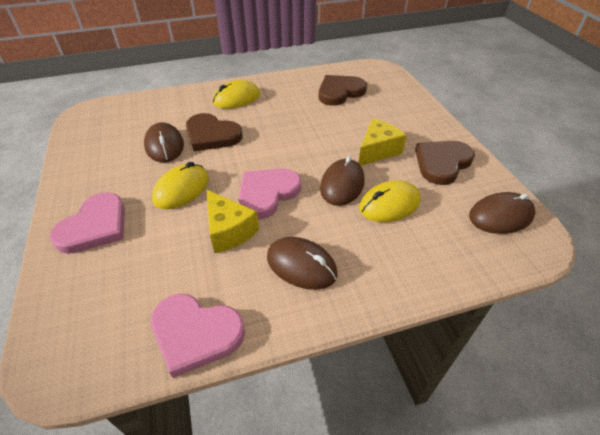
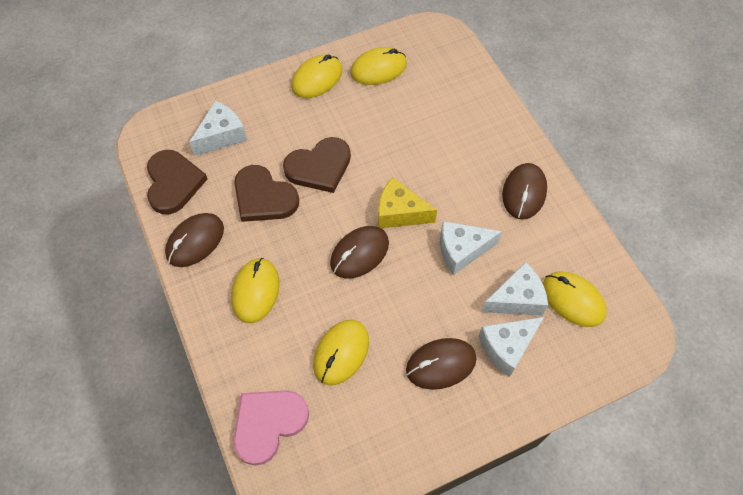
pink heart: [49,192,125,254] [151,294,245,378] [239,168,301,220] = 3 -> [233,390,309,466] = 1
white cheese: none = 0 -> [189,101,247,156] [440,221,502,275] [479,317,544,377] [481,262,548,316] = 4
yellow cheese: [207,190,259,253] [359,119,407,166] = 2 -> [378,177,437,228] = 1
yellow mouse: [152,162,209,209] [213,80,260,109] [359,180,421,222] = 3 -> [231,258,279,323] [291,55,342,98] [313,320,369,385] [350,47,407,85] [543,272,607,327] = 5

